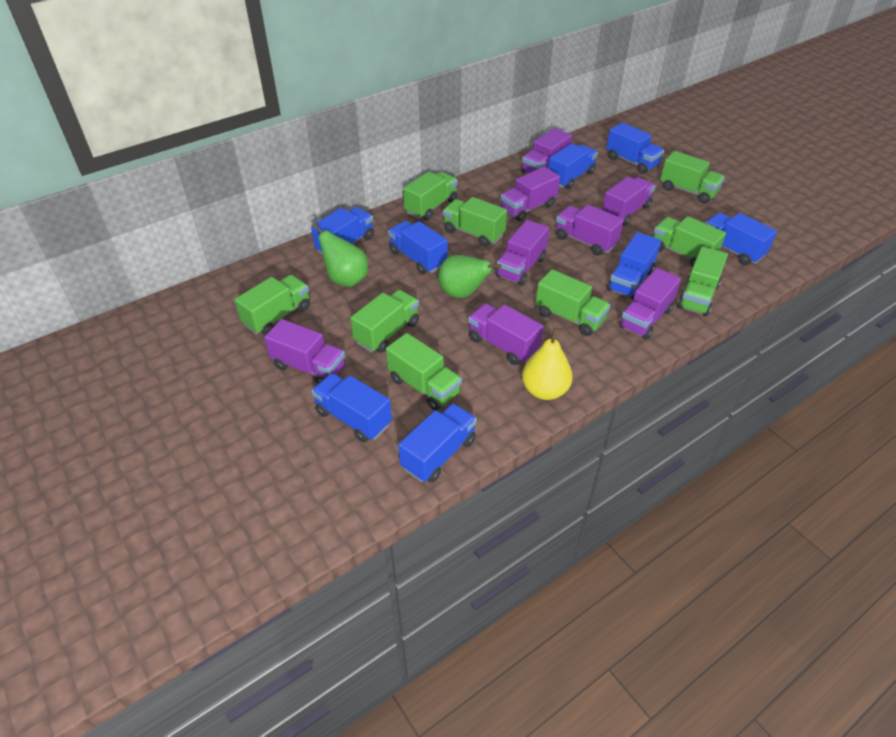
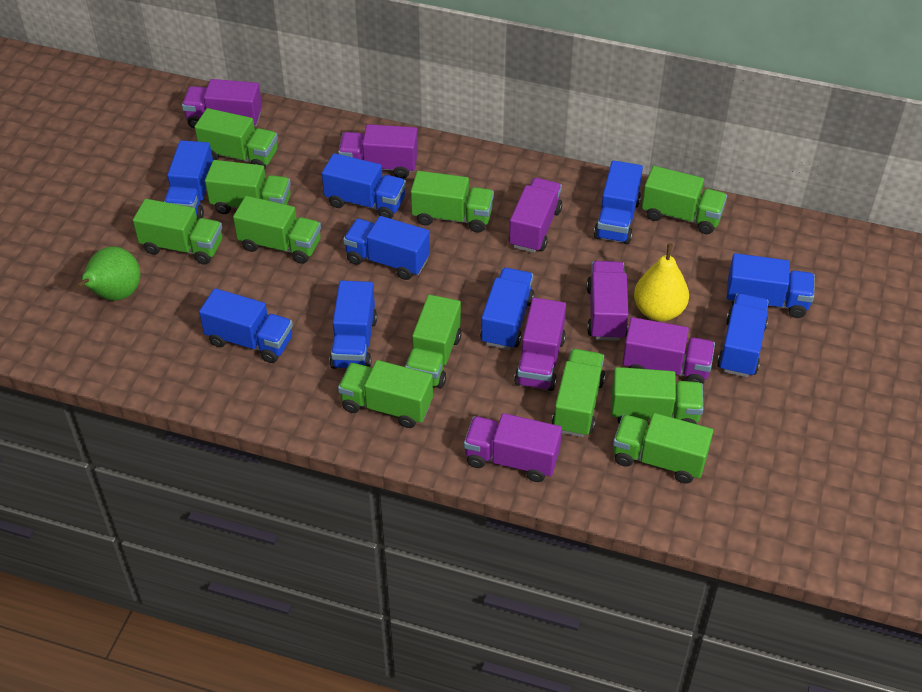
blue truck: [311,207,374,255] [312,373,392,442] [388,221,448,275] [398,404,477,483] [548,143,598,189] [606,122,664,174] [607,232,661,299] [705,213,777,265] = 8 -> [164,140,213,220] [199,288,293,363] [322,153,406,219] [329,280,377,369] [343,216,430,280] [480,268,535,350] [593,161,643,244] [717,293,769,377] [727,253,815,318] = 9
green pear: [312,223,368,287] [438,255,501,298] = 2 -> [76,246,141,301] = 1
green truck: [235,275,310,335] [350,290,419,353] [386,333,462,410] [403,172,458,220] [443,197,507,247] [536,269,611,336] [654,216,726,267] [660,151,725,203] [677,247,728,316] = 9 -> [133,199,222,265] [194,108,278,169] [205,160,291,214] [233,196,321,264] [338,360,433,428] [405,295,461,388] [411,171,494,233] [552,349,605,437] [611,367,703,424] [613,413,713,484] [642,166,727,234] = 11
purple truck: [264,319,345,384] [468,304,544,365] [496,220,549,285] [501,167,560,221] [521,128,572,173] [556,205,624,255] [602,177,655,226] [619,268,681,339] = 8 -> [182,79,262,128] [338,124,418,179] [464,413,562,482] [509,178,562,253] [514,298,566,391] [586,261,628,341] [623,317,715,384] = 7

